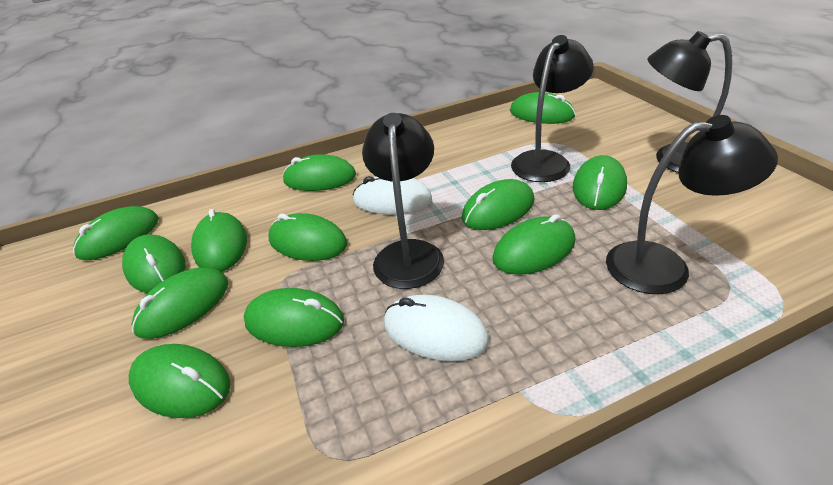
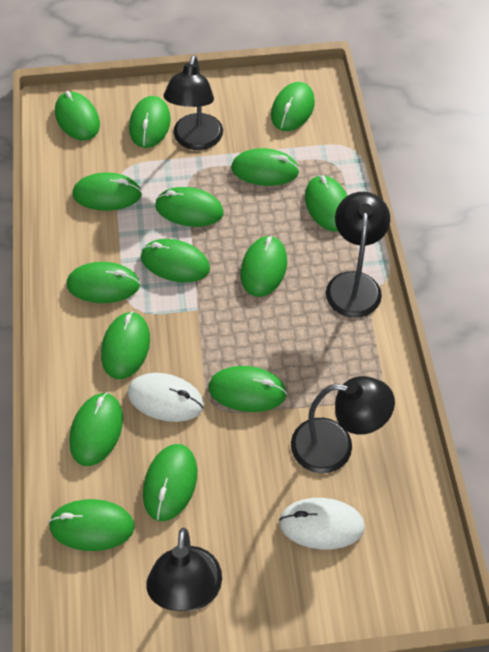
green mouse: [73,206,159,260] [122,234,186,293] [129,344,231,418] [131,268,228,339] [191,209,247,272] [244,288,344,347] [268,213,347,261] [283,154,356,191] [462,179,534,230] [492,214,575,275] [510,92,575,124] [573,155,627,210] = 12 -> [49,499,135,551] [55,91,100,141] [67,262,140,303] [69,392,123,466] [73,172,142,211] [101,311,150,379] [129,96,171,148] [141,239,210,283] [143,444,197,521] [155,187,224,227] [209,366,287,412] [231,148,299,186] [241,235,287,297] [271,82,315,131] [305,175,347,232] = 15

